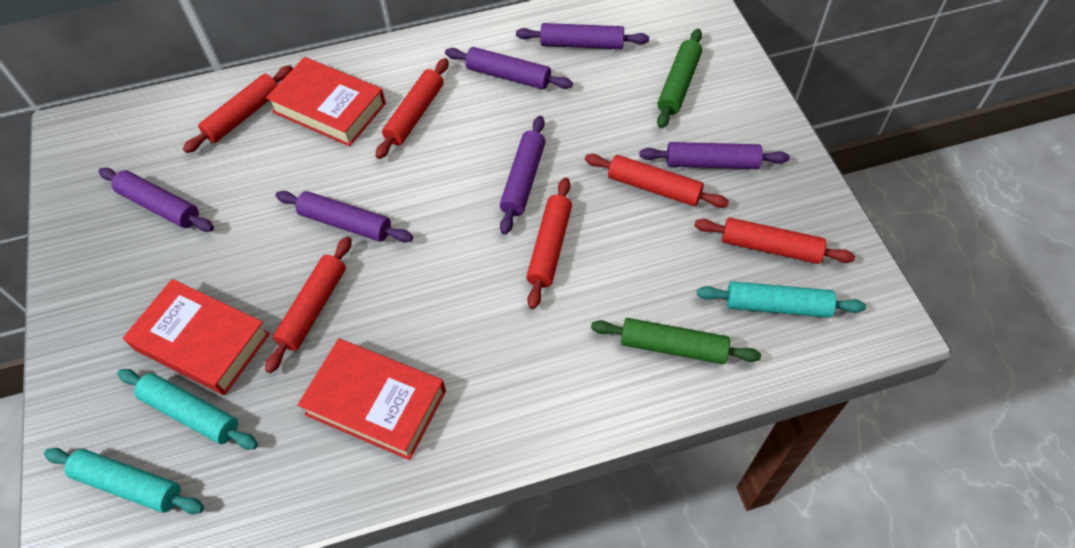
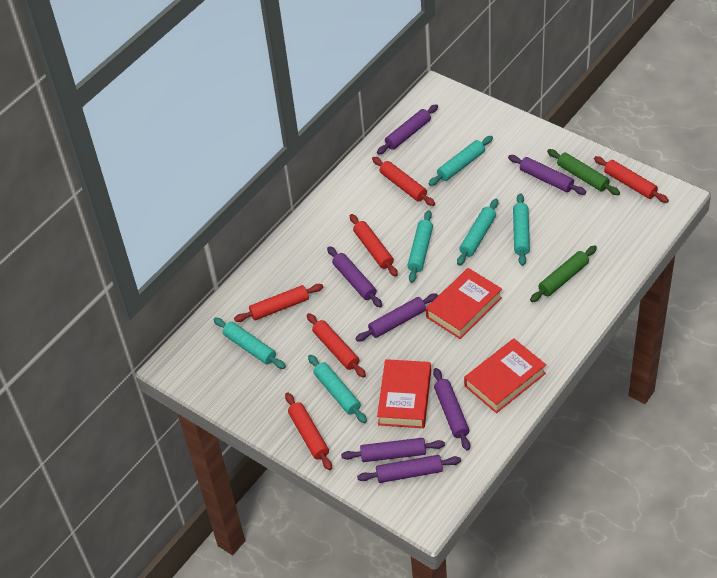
purple rolling pin: [99,168,214,232] [276,191,413,243] [445,47,573,89] [500,116,546,234] [516,23,649,49] [640,142,790,169] = 6 -> [327,246,382,307] [341,438,445,462] [355,293,438,341] [357,455,461,483] [377,104,438,155] [433,368,470,451] [508,155,586,195] = 7
turquoise rolling pin: [44,448,204,514] [117,369,258,449] [697,281,866,318] = 3 -> [214,318,286,369] [308,355,367,423] [407,210,433,283] [429,136,493,186] [457,199,498,265] [513,193,530,266] = 6

